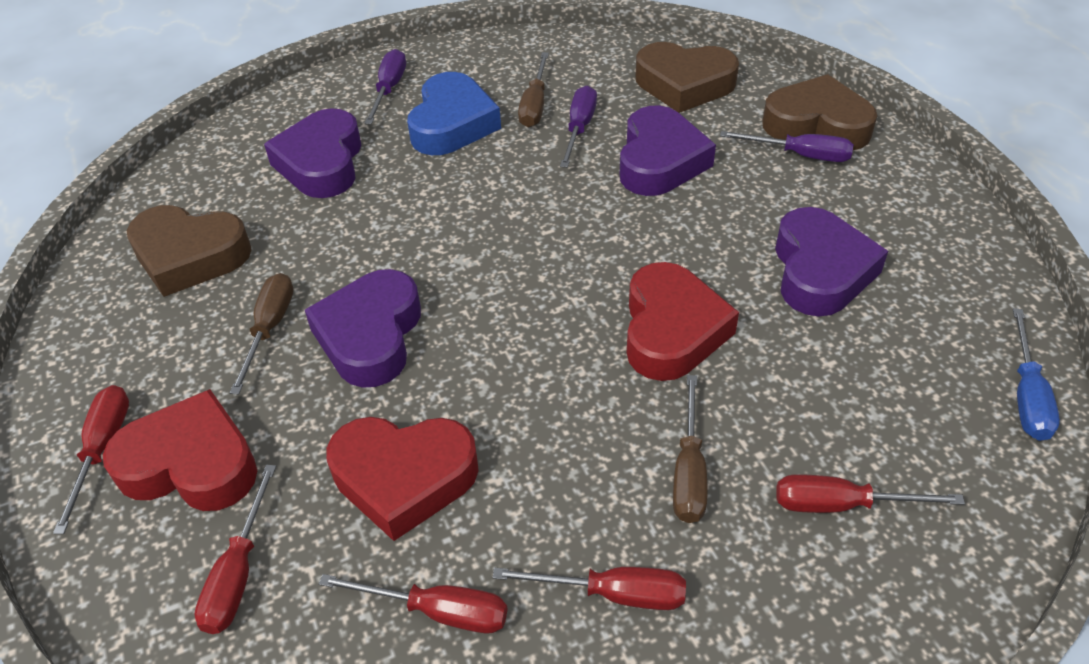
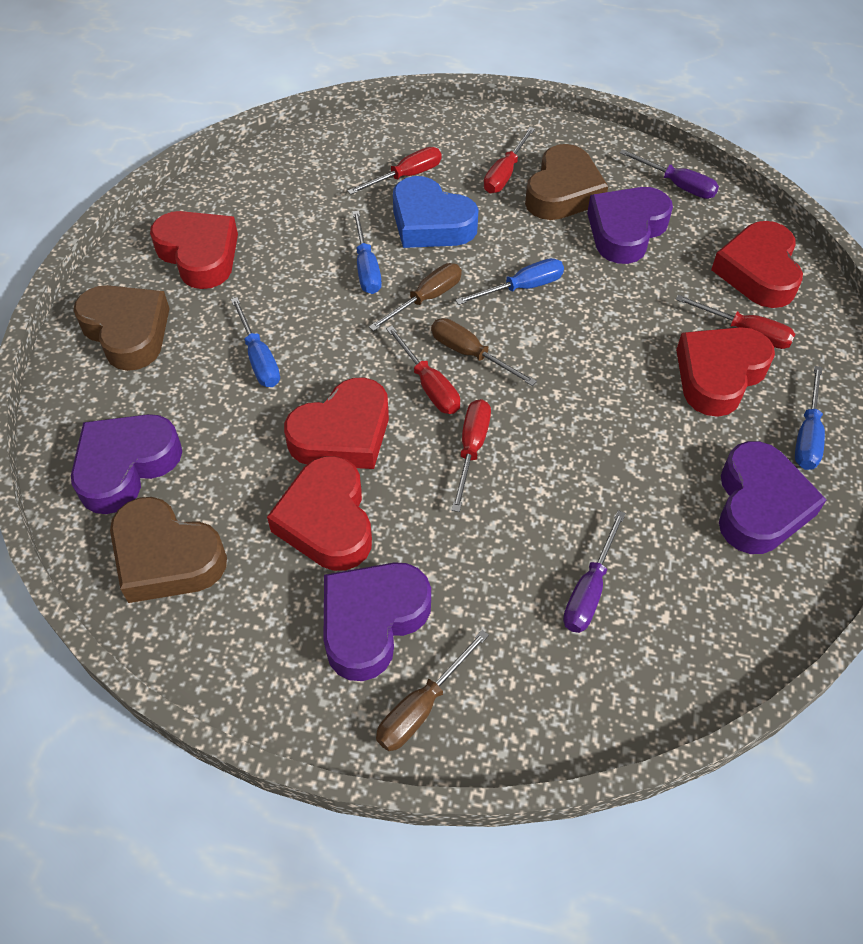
blue screwdriver: [1013,308,1060,441] = 1 -> [231,297,280,387] [352,211,382,294] [455,258,564,305] [795,366,825,470] = 4
purple screwdriver: [365,49,406,124] [560,86,597,168] [720,131,854,162] = 3 -> [563,510,626,633] [620,149,719,199] = 2
red heart: [103,389,257,511] [326,417,479,541] [627,262,739,381] = 3 -> [150,211,238,289] [267,456,372,571] [284,377,389,469] [676,327,775,417] [711,221,803,308] = 5

